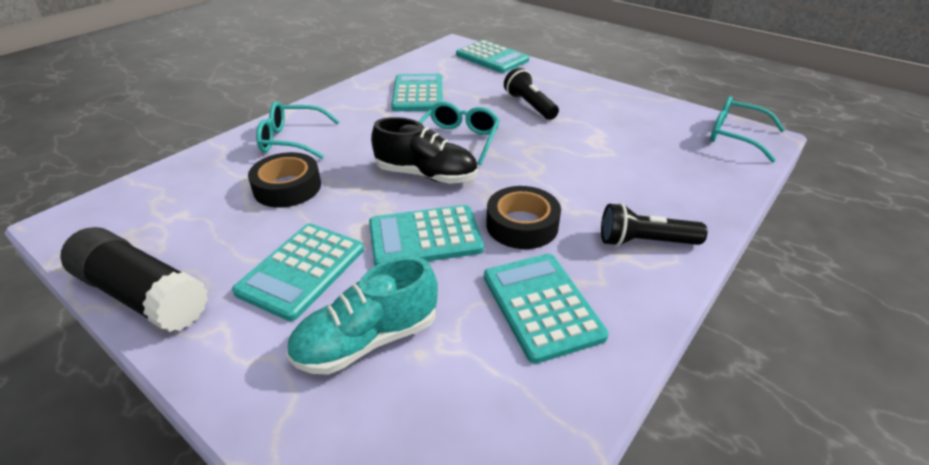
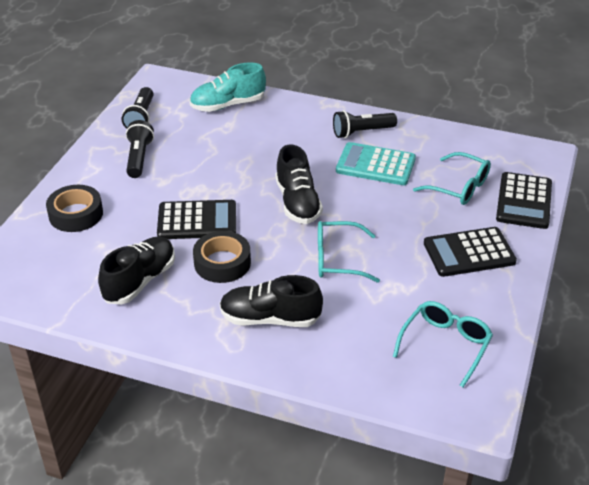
black calculator: none = 0 -> [157,200,236,239] [424,227,517,277] [496,172,552,229] = 3
black flashlight: [504,67,559,120] [601,203,707,247] = 2 -> [122,87,154,129] [126,120,154,178] [333,110,397,138] = 3
black glue stick: [60,227,208,332] = 1 -> none = 0
black shoe: [371,117,478,184] = 1 -> [98,237,175,304] [220,275,323,327] [275,145,323,224] = 3
turquoise calculator: [232,223,364,321] [369,205,484,266] [391,74,442,111] [456,40,529,73] [484,254,609,364] = 5 -> [336,142,416,185] = 1

